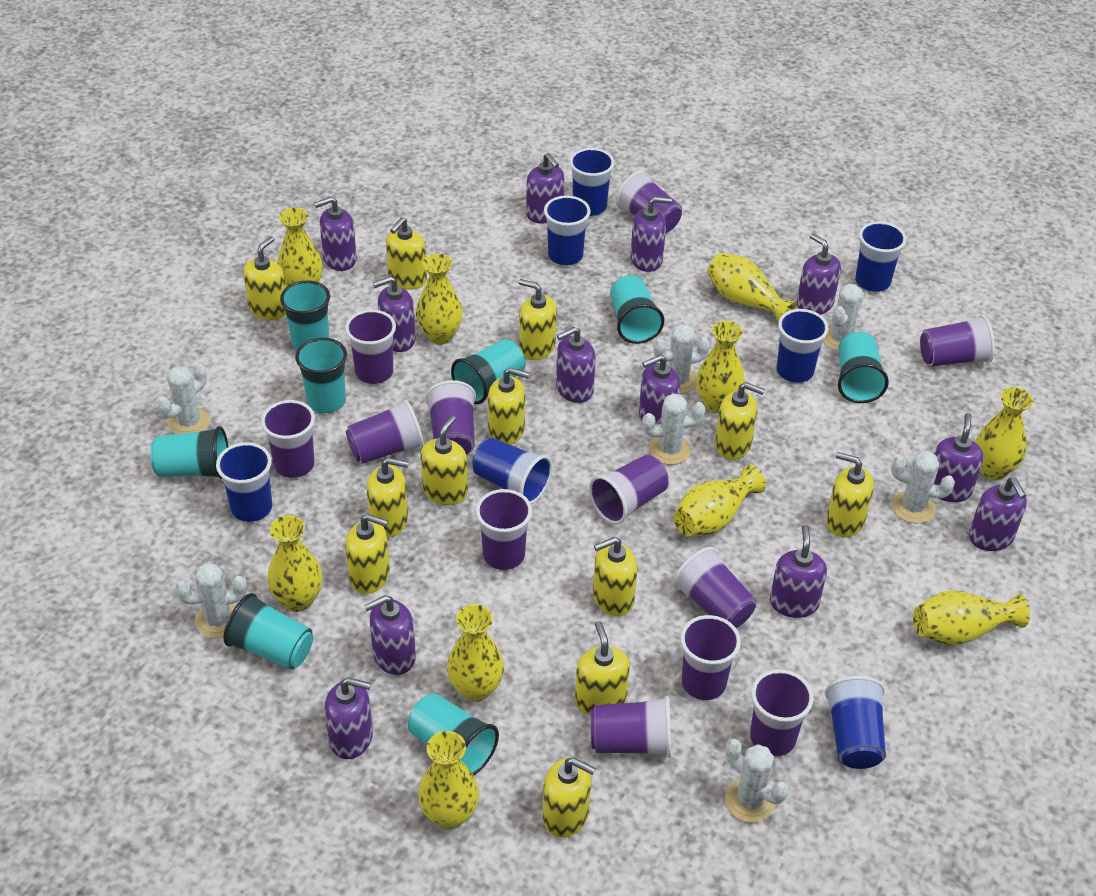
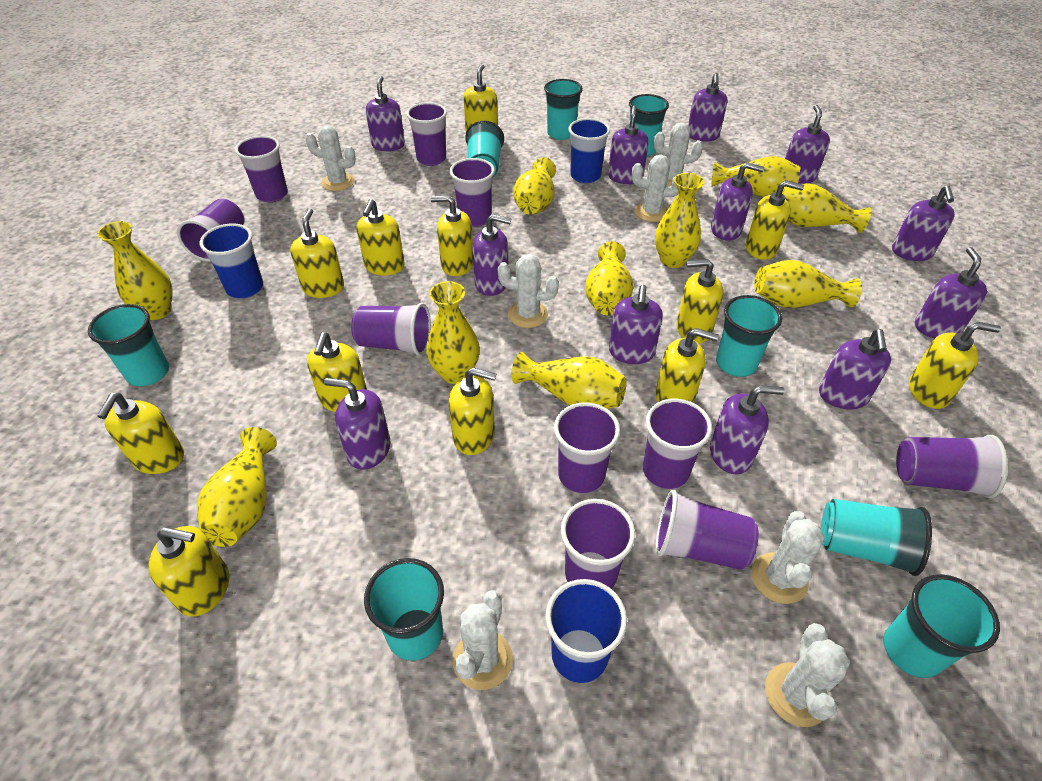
blue cup: [216,442,272,522] [472,438,552,504] [544,195,591,266] [569,148,615,216] [776,309,829,383] [824,676,886,769] [855,221,907,292] = 7 -> [200,223,263,299] [545,579,627,683] [568,118,610,183] = 3
purple cup: [261,400,315,478] [345,310,396,384] [346,400,424,464] [425,380,476,455] [476,489,532,570] [589,455,669,524] [591,696,672,758] [616,171,682,233] [673,547,756,628] [680,615,741,700] [750,669,813,756] [920,315,995,367] = 12 -> [177,198,244,262] [235,136,288,202] [351,303,431,356] [406,102,447,166] [450,158,495,227] [554,402,620,493] [561,499,635,589] [643,399,712,489] [656,490,759,570] [896,435,1008,498] = 10

